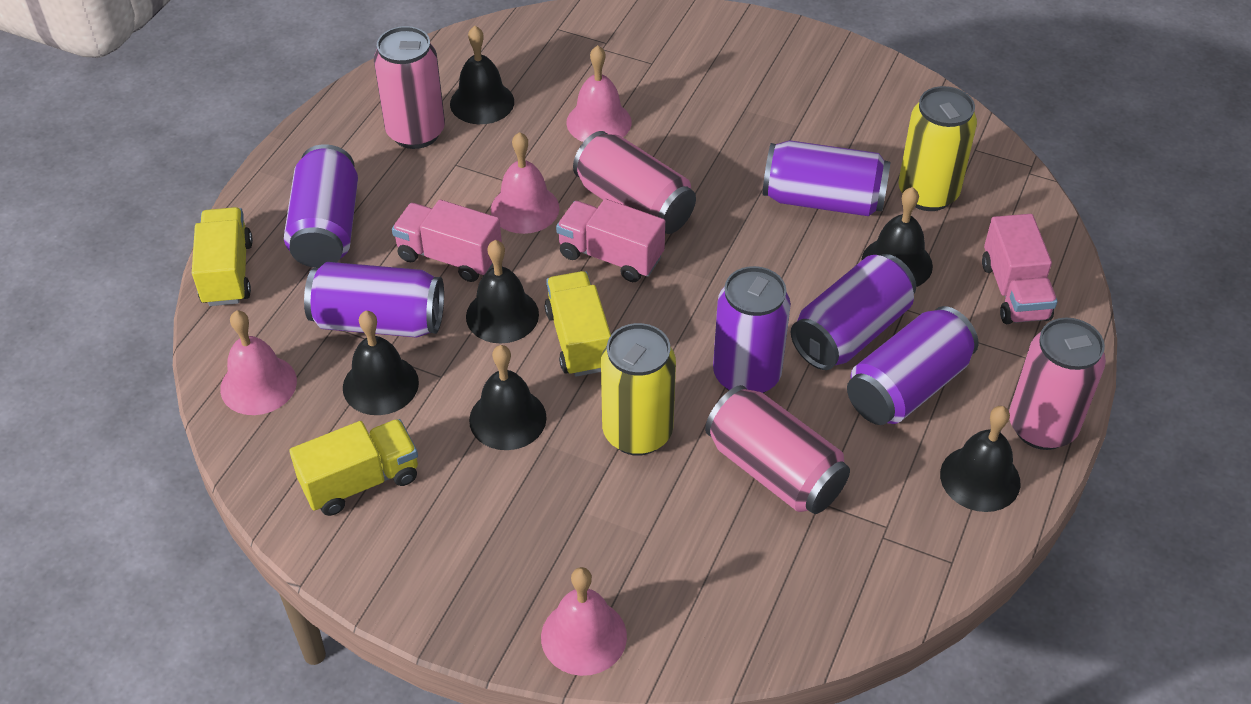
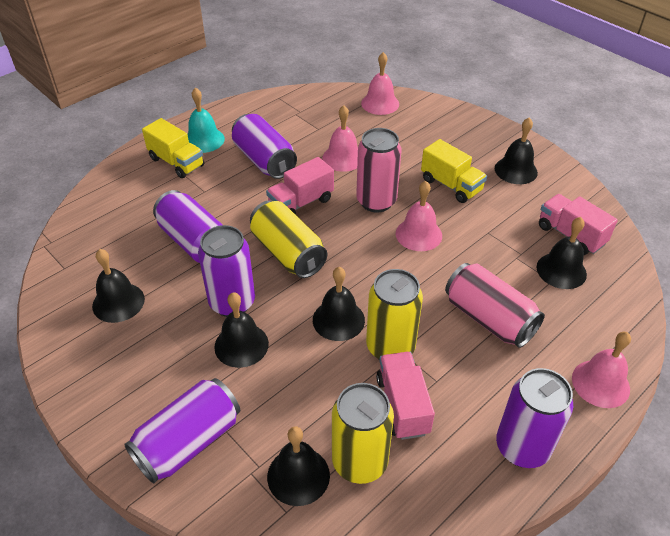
pink can: [374,26,445,149] [573,131,696,234] [705,385,850,514] [1009,318,1106,450] = 4 -> [356,128,402,212] [445,263,545,348] = 2
purple can: [284,144,358,268] [304,262,444,338] [713,266,791,393] [763,140,891,216] [791,254,916,370] [847,306,978,425] = 6 -> [124,378,240,483] [153,190,223,263] [198,225,255,317] [232,114,297,179] [496,368,573,468] = 5
turquoise bell: none = 0 -> [187,87,225,153] = 1
yellow can: [601,323,676,456] [898,86,977,211] = 2 -> [250,200,327,278] [332,383,394,484] [366,269,423,360] = 3
yellow truck: [192,207,253,306] [289,419,418,516] [545,271,611,377] = 3 -> [142,118,204,178] [421,139,487,203] = 2

